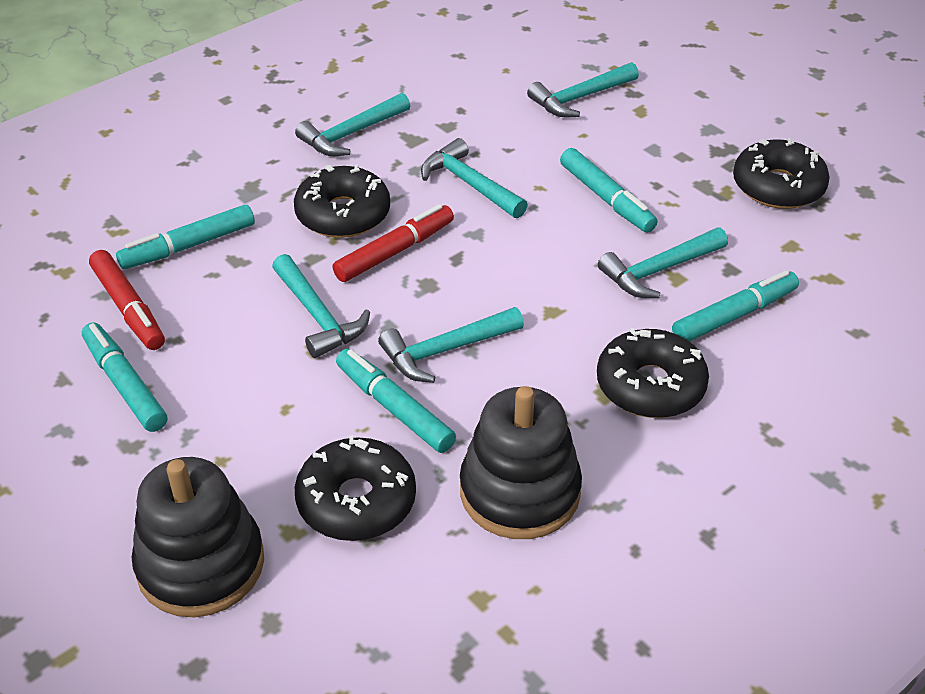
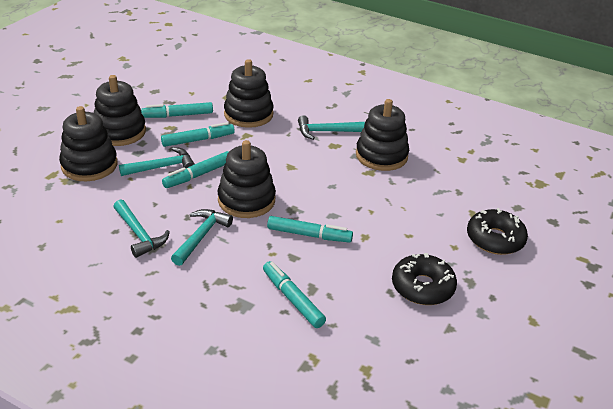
black donut: [294,164,390,238] [295,435,416,541] [597,328,709,418] [733,138,830,209] = 4 -> [392,253,457,305] [467,208,528,255] = 2
black stacking toy: [132,457,264,617] [460,386,582,539] = 2 -> [59,106,118,181] [94,75,146,146] [218,140,276,218] [224,59,274,128] [356,99,409,171] = 5
red marker: [89,250,165,350] [333,204,454,282] = 2 -> none = 0
turquoise hammer: [272,254,370,358] [295,93,410,156] [378,307,524,383] [421,138,528,218] [527,62,639,117] [598,228,728,298] = 6 -> [113,199,170,258] [119,147,195,176] [171,209,233,266] [298,115,365,140] = 4

